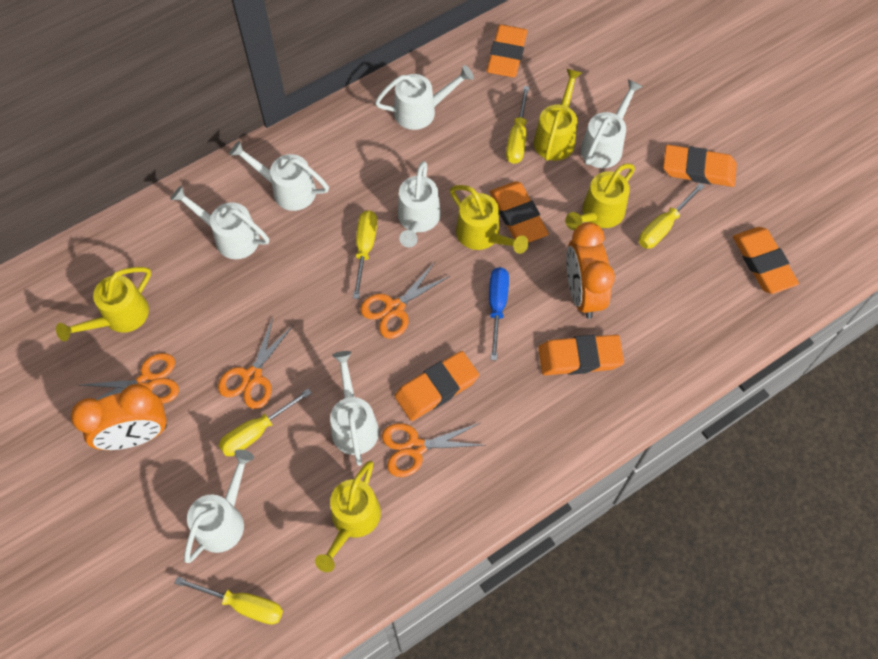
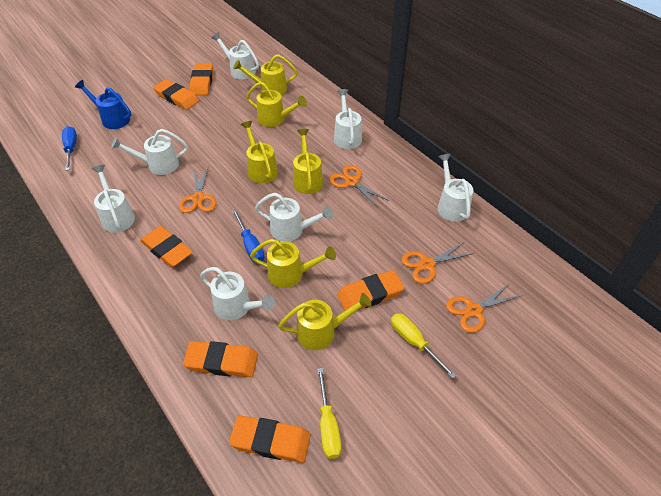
blue screwdriver: [489,267,509,361] = 1 -> [62,126,77,170] [232,209,265,263] = 2
blue watering can: none = 0 -> [75,80,131,129] = 1
orange clock: [71,384,167,450] [566,222,615,319] = 2 -> none = 0
yellow screwdriver: [175,577,283,625] [218,389,312,456] [353,210,377,299] [506,86,529,164] [639,183,705,249] = 5 -> [317,368,341,459] [391,313,457,379] = 2
yellow watering can: [56,267,151,341] [315,461,381,572] [450,185,529,254] [534,69,582,161] [565,163,635,230] = 5 -> [233,54,298,95] [241,121,278,183] [246,82,307,127] [250,239,336,288] [278,293,371,350] [293,129,323,194] = 6

